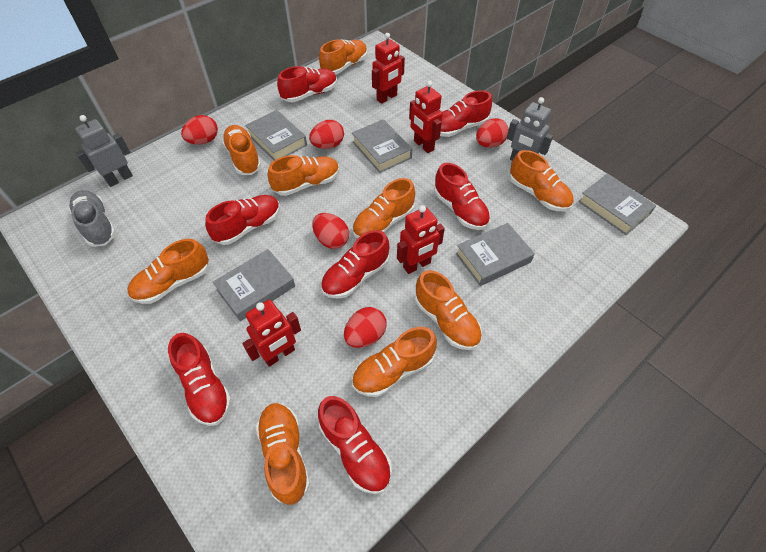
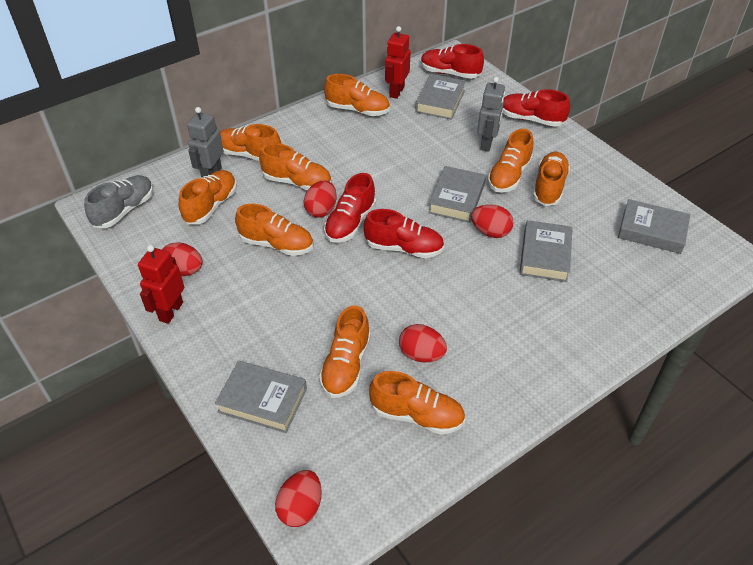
red robot: [242,300,301,367] [372,33,405,104] [397,205,445,274] [409,81,443,153] = 4 -> [138,245,184,324] [385,26,411,99] = 2
red shoe: [168,333,232,426] [205,195,280,245] [277,66,337,102] [318,396,392,494] [321,230,389,299] [434,163,490,230] [440,90,492,137] = 7 -> [324,173,376,243] [364,209,444,258] [421,44,484,79] [503,89,570,127] = 4

